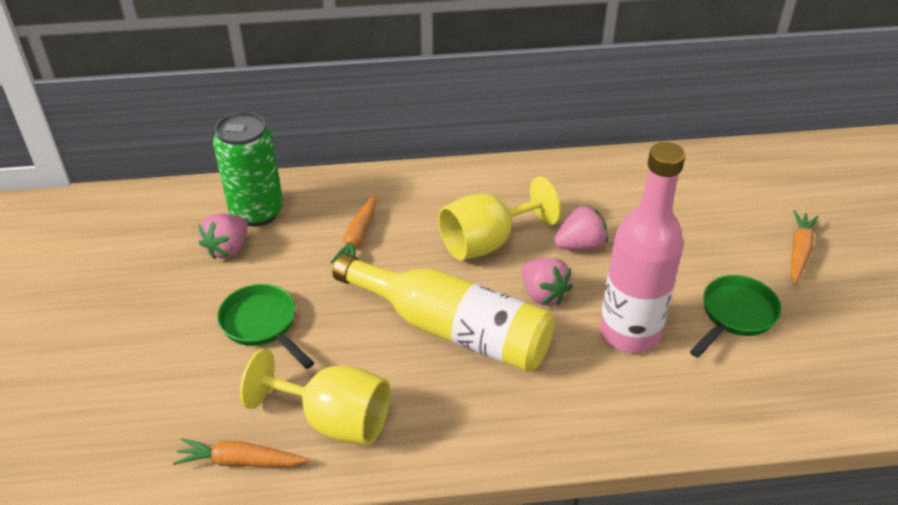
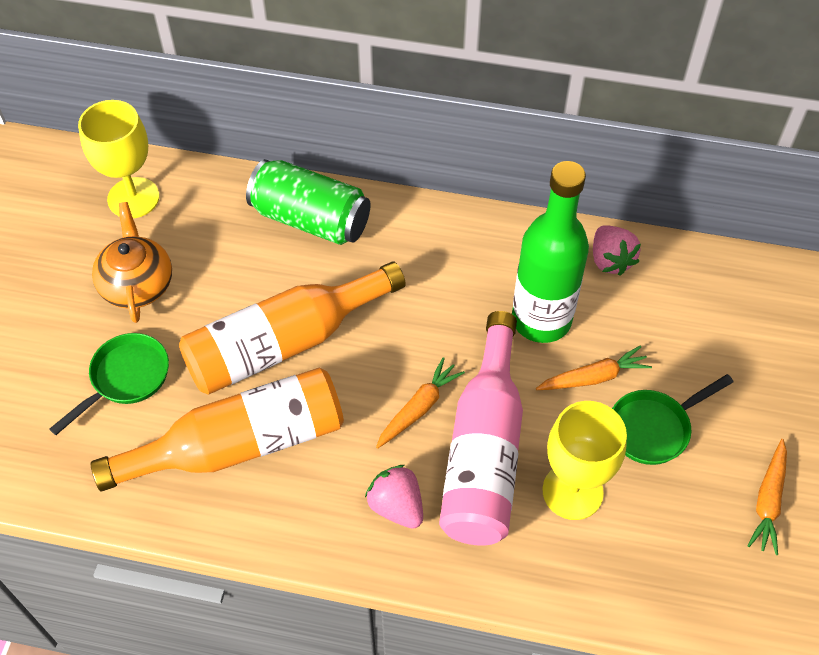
green bottle: none = 0 -> [512,161,589,343] = 1
orange bottle: none = 0 -> [91,368,344,491] [179,261,406,395] = 2
orange teapot: none = 0 -> [92,202,172,323] = 1
pink strawberry: [198,214,248,259] [522,258,573,305] [554,205,608,251] = 3 -> [365,465,423,529] [593,225,641,276] = 2
yellow bottle: [332,253,554,372] = 1 -> none = 0

